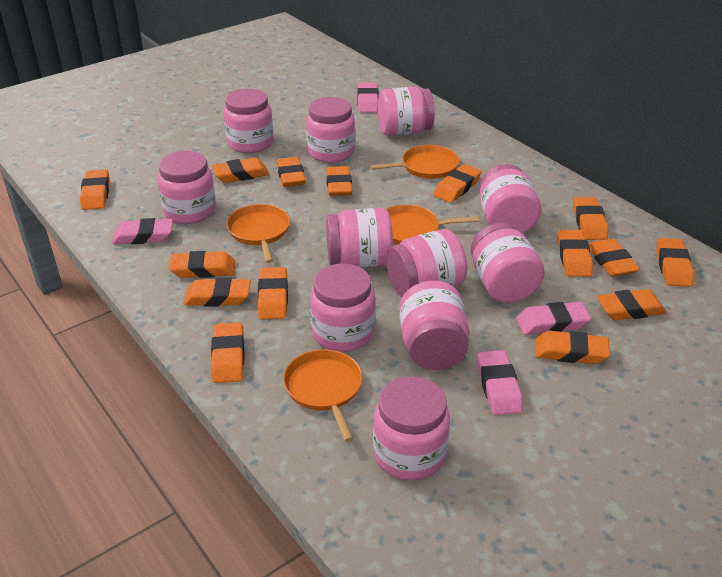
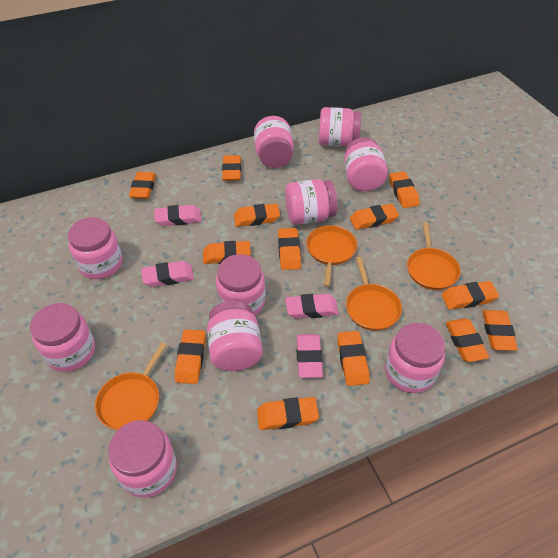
orange eraser: [80,169,109,210] [169,251,235,278] [184,278,251,306] [211,158,269,183] [211,322,244,383] [258,267,288,319] [277,157,306,187] [326,166,352,196] [434,164,481,203] [535,331,610,364] [558,230,593,277] [573,197,608,240] [589,239,640,277] [596,289,667,320] [656,238,694,287] = 15 -> [129,172,156,199] [175,330,206,384] [203,241,251,264] [222,155,241,181] [234,204,280,227] [257,397,319,430] [278,228,301,270] [338,331,369,386] [350,204,399,230] [389,171,419,208] [441,281,499,310] [445,319,489,362] [482,310,518,351] = 13
pink jar: [158,151,216,224] [224,88,274,153] [306,97,355,163] [310,264,375,352] [326,208,393,267] [373,376,450,480] [378,87,435,136] [386,229,467,297] [399,281,469,370] [471,223,545,303] [479,164,541,233] = 11 -> [30,303,95,372] [68,217,122,279] [108,420,177,498] [207,301,263,371] [216,254,265,316] [254,116,294,168] [285,179,337,225] [319,107,361,147] [344,137,388,191] [385,323,445,393] = 10

